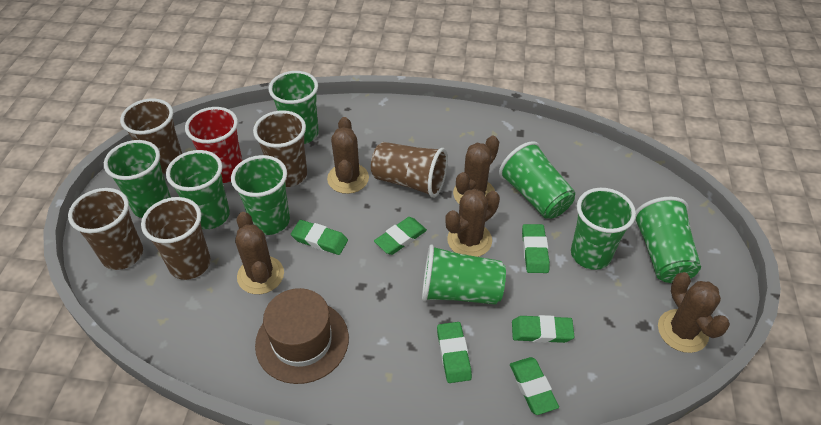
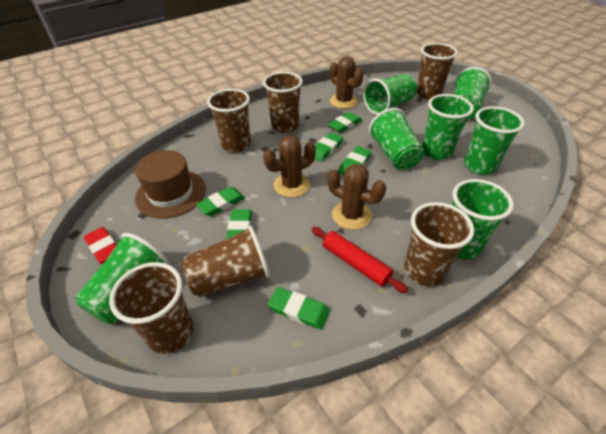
brown cactus: [235,212,284,294] [327,117,369,194] [445,189,500,257] [453,136,499,204] [658,272,730,353] = 5 -> [263,135,316,198] [328,164,386,230] [330,56,364,109] = 3
brown cup: [68,188,143,270] [120,99,182,174] [141,197,211,280] [253,110,307,187] [371,142,448,198] = 5 -> [109,262,194,354] [182,226,270,298] [207,89,251,153] [263,72,303,133] [404,202,474,286] [416,43,458,99] = 6
green cup: [104,140,171,218] [166,150,230,229] [231,155,290,235] [269,71,319,144] [422,244,506,305] [499,141,575,219] [571,188,636,270] [634,197,701,283] = 8 -> [75,233,169,324] [363,74,417,115] [369,108,424,170] [422,94,474,160] [452,179,514,260] [454,67,492,120] [464,106,525,175] = 7
red cup: [185,107,243,183] = 1 -> none = 0
red eraser: none = 0 -> [84,227,117,264] = 1
red rolling pin: none = 0 -> [312,227,408,293] = 1

